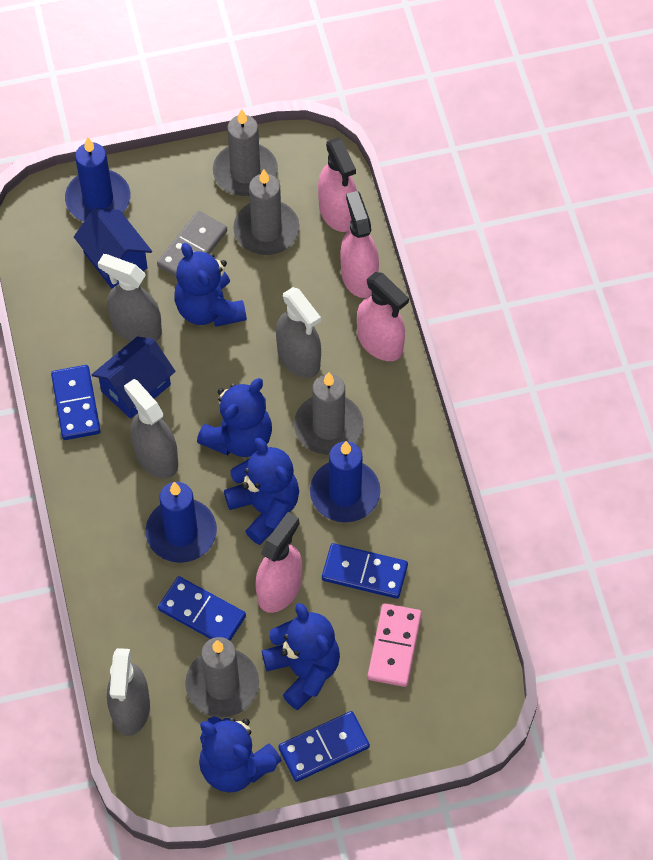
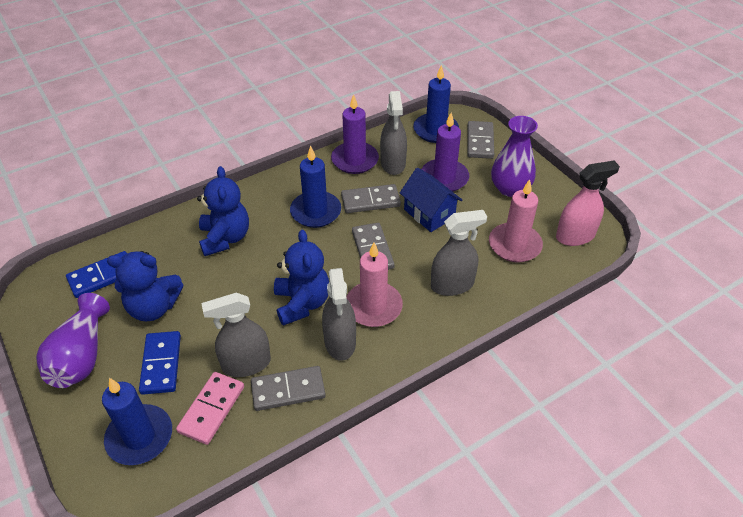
blue domino: [51,365,101,440] [158,576,246,641] [278,711,370,782] [322,543,408,599] = 4 -> [66,251,127,298] [139,331,181,395] = 2
blue house: [74,208,152,289] [92,336,176,419] = 2 -> [400,167,462,232] = 1
blue teddy bear: [174,243,247,327] [197,378,272,457] [199,716,282,793] [224,438,299,545] [262,603,340,710] = 5 -> [107,251,183,321] [197,166,249,256] [274,230,329,326] = 3
grey candle: [185,637,259,717] [213,109,278,196] [233,169,300,255] [294,372,363,455] = 4 -> none = 0
grey domino: [157,211,227,277] = 1 -> [251,366,326,411] [341,184,401,213] [352,223,395,270] [467,121,494,159] = 4
pink candle: none = 0 -> [346,243,403,327] [489,179,543,263] = 2
pink spray bottle: [256,512,302,613] [318,138,357,232] [340,191,379,298] [357,272,409,361] = 4 -> [556,161,620,246] = 1
purple candle: none = 0 -> [331,94,379,174] [421,113,469,192] = 2
purple vase: none = 0 -> [36,293,110,388] [491,116,538,197] = 2

